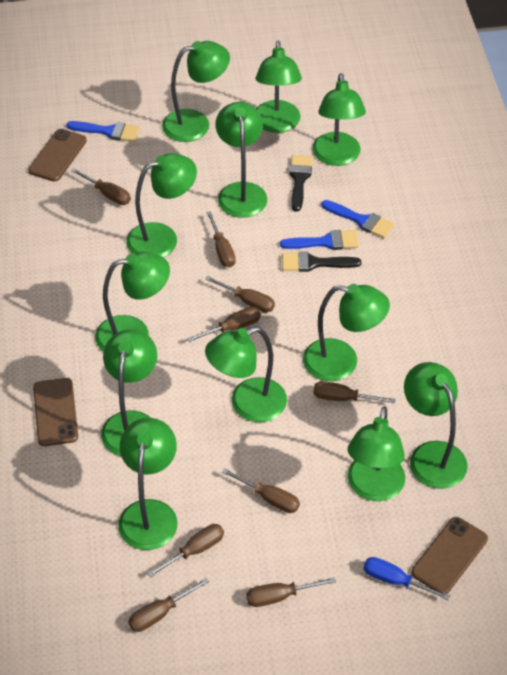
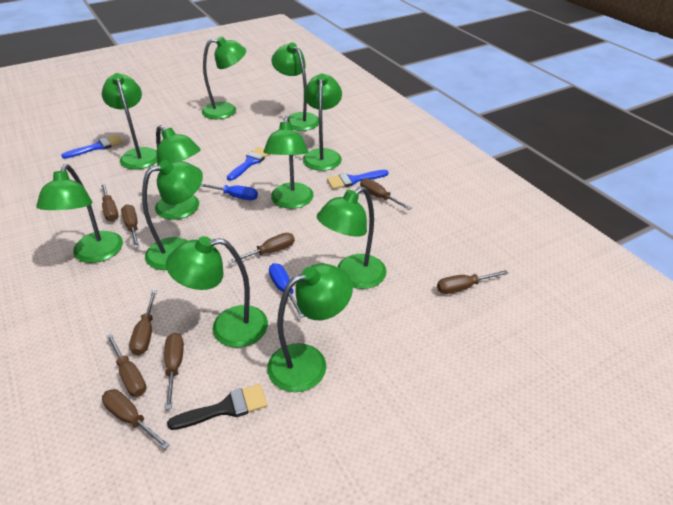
black brush: [282,251,361,272] [289,155,313,212] = 2 -> [167,384,267,430] = 1
blue screwdriver: [363,557,450,600] = 1 -> [200,183,258,200] [269,263,305,318] = 2
brown phone: [28,129,87,182] [33,378,78,446] [411,517,488,594] = 3 -> none = 0
green lamp: [95,252,170,352] [101,329,157,456] [118,418,177,550] [126,153,197,257] [162,41,230,142] [205,327,287,422] [215,102,267,218] [255,41,302,133] [303,284,390,381] [312,73,366,166] [347,406,405,501] [404,362,468,489] = 12 -> [36,164,123,263] [102,73,157,169] [142,160,203,270] [155,125,201,220] [166,236,268,348] [202,36,246,119] [264,116,314,209] [267,264,353,392] [271,42,319,131] [303,74,342,171] [317,186,387,289] = 11

